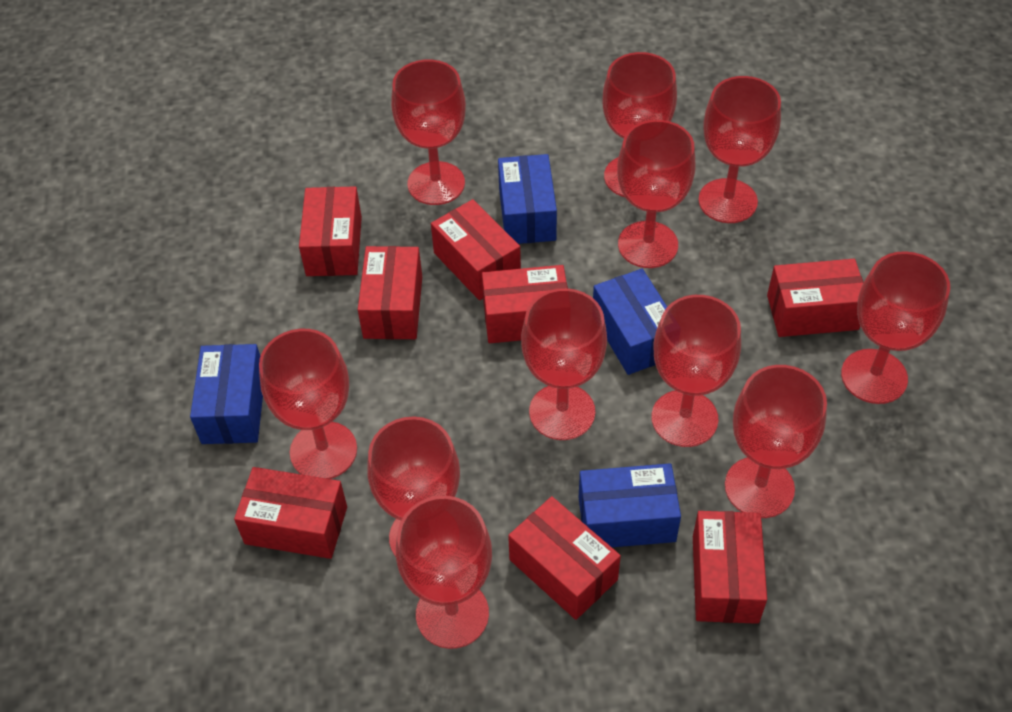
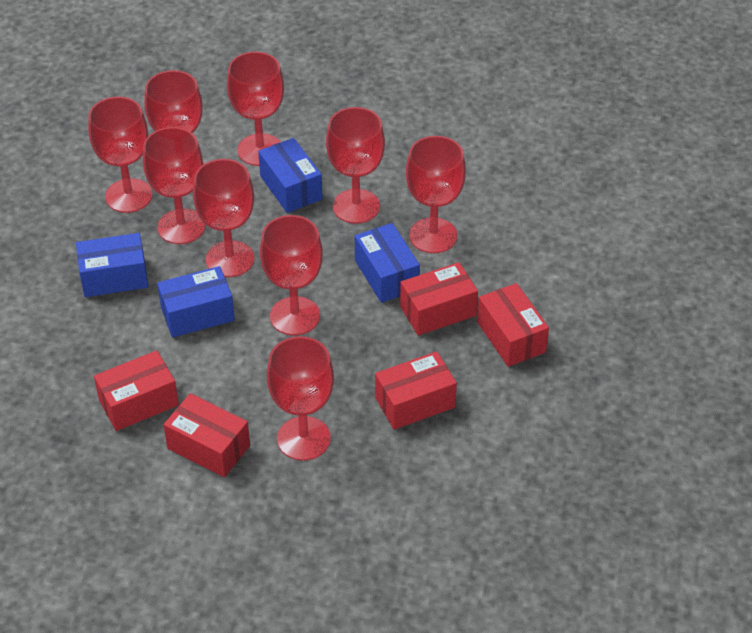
red box: [234,467,347,559] [299,187,362,276] [358,246,422,339] [431,199,521,300] [482,265,568,343] [508,496,621,620] [693,511,767,624] [767,259,863,337] = 8 -> [94,351,179,431] [164,393,250,477] [375,351,457,430] [400,262,478,336] [477,283,549,367] = 5
red goblet: [259,329,357,479] [367,417,460,557] [391,59,466,205] [396,496,492,649] [521,288,607,440] [602,52,677,197] [617,120,696,268] [651,295,741,447] [698,76,781,223] [725,365,827,518] [841,251,950,404] = 11 -> [88,97,152,213] [143,127,205,244] [144,70,204,165] [193,159,254,277] [227,52,284,166] [260,215,323,335] [267,336,334,461] [326,107,385,224] [406,136,466,253] = 9

